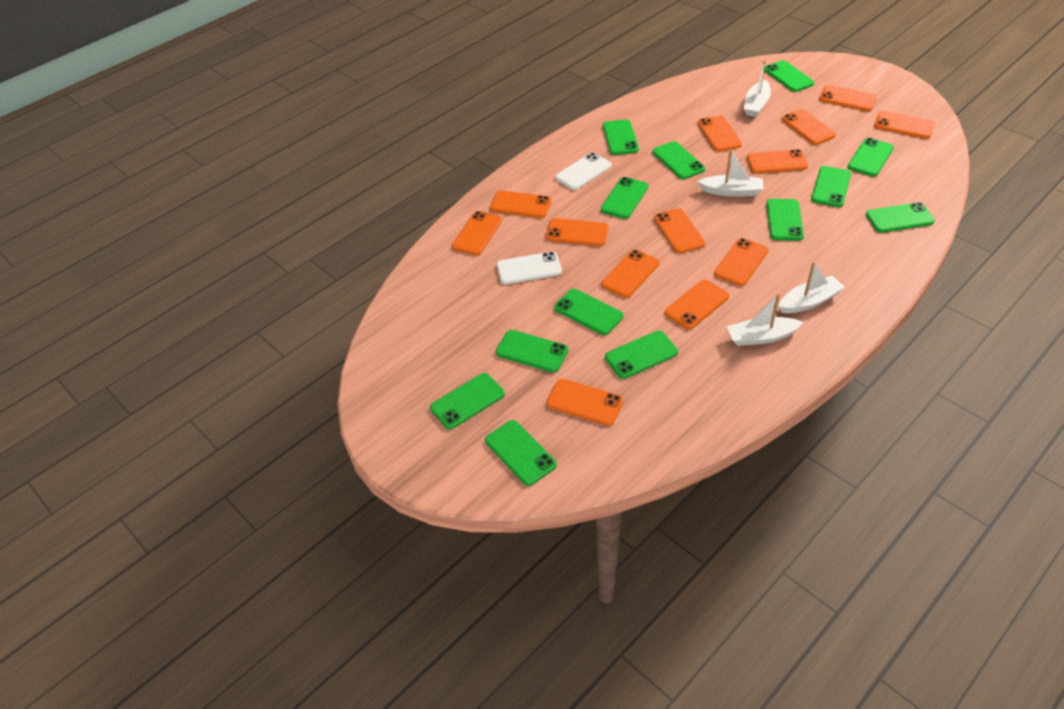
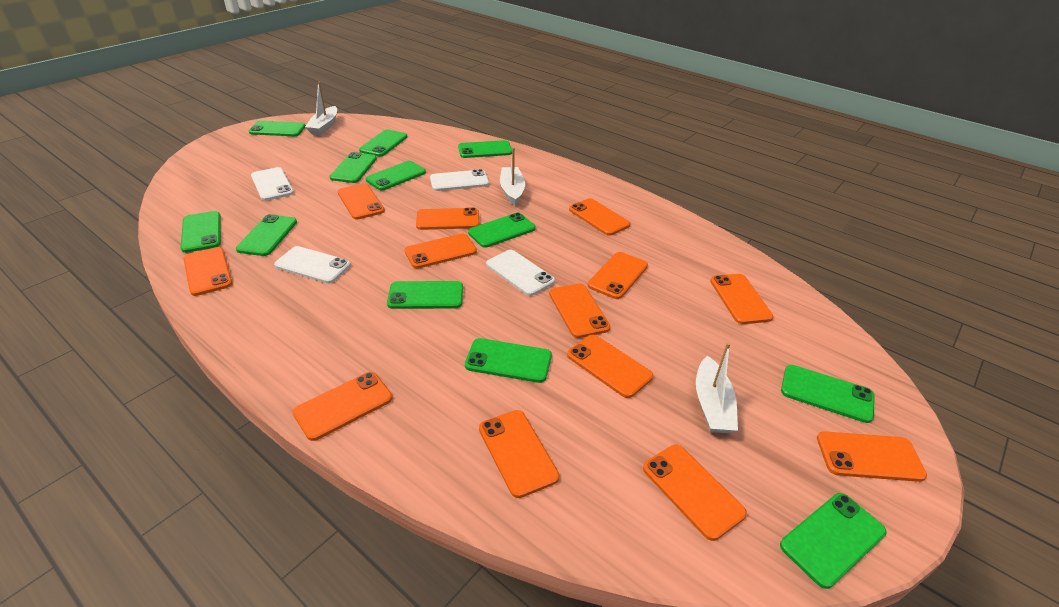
green phone: [430,373,505,429] [485,420,557,486] [496,330,568,373] [555,289,623,335] [601,177,648,219] [603,119,639,155] [605,331,678,379] [653,141,705,179] [764,60,814,92] [766,199,804,241] [811,166,851,207] [848,138,894,177] [866,202,935,233] = 13 -> [181,211,221,253] [236,214,297,256] [249,121,306,136] [329,152,377,183] [359,129,407,157] [366,161,426,190] [387,281,463,309] [458,140,512,158] [465,338,552,383] [468,213,536,248] [780,493,887,589] [781,365,875,423] = 12
white boat: [697,149,764,197] [727,294,803,346] [744,60,771,117] [778,262,845,313] = 4 -> [305,82,337,135] [500,147,525,206] [696,342,738,433] = 3
white phone: [497,251,562,285] [555,152,612,190] = 2 -> [251,167,294,201] [274,246,351,284] [430,169,489,191] [486,250,555,296] = 4

